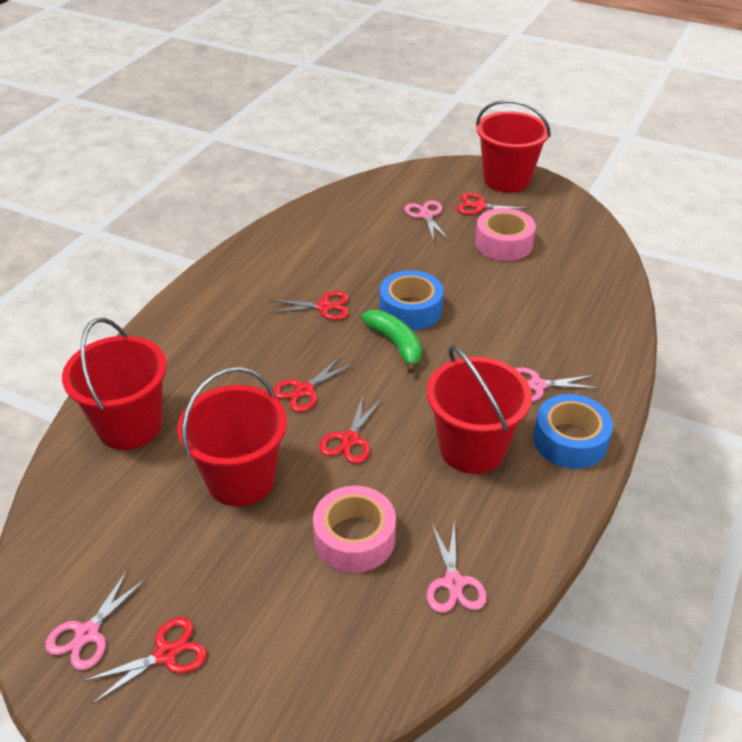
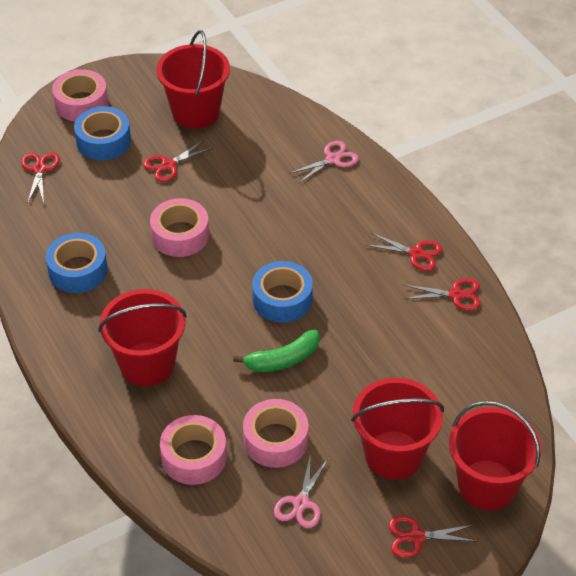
blue tape: [380,270,444,330] [533,394,613,469] = 2 -> [46,233,108,293] [74,106,131,160] [252,261,313,323] = 3
pink scissors: [45,569,147,670] [404,200,450,242] [426,521,487,613] [515,368,600,402] = 4 -> [274,454,329,528] [289,141,359,184] = 2
pink tape: [313,486,396,573] [475,208,536,261] = 2 -> [52,69,108,121] [150,198,209,257] [160,415,227,485] [243,399,308,468] = 4

